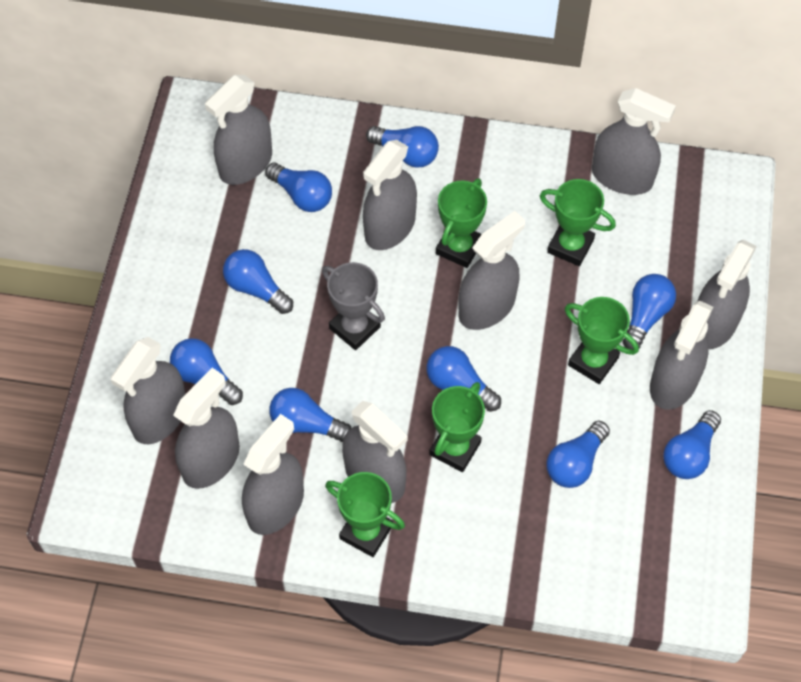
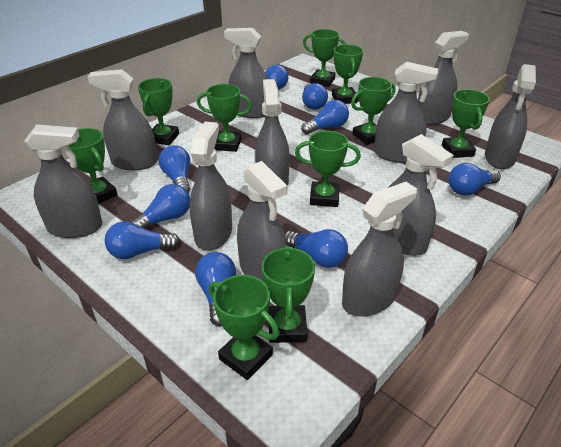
green trophy: [325,472,405,557] [429,382,485,472] [436,179,487,268] [540,179,616,266] [565,297,639,384] = 5 -> [69,128,118,204] [138,78,179,145] [197,84,252,152] [209,275,280,380] [261,245,315,343] [295,131,361,207] [303,29,346,87] [332,44,363,104] [351,77,396,145] [442,89,490,158] = 10
grey spray bottle: [111,337,185,444] [173,368,240,489] [205,75,272,185] [242,414,304,535] [342,401,407,503] [363,140,417,250] [458,211,525,330] [592,88,676,195] [650,301,713,410] [698,240,757,349] = 10 -> [25,124,102,238] [87,69,157,170] [189,122,232,251] [224,28,268,118] [237,161,287,281] [255,79,290,186] [342,182,417,317] [374,62,438,163] [388,134,454,256] [418,31,469,125] [485,64,536,169] = 11
grey trophy: [322,262,385,350] = 1 -> none = 0

